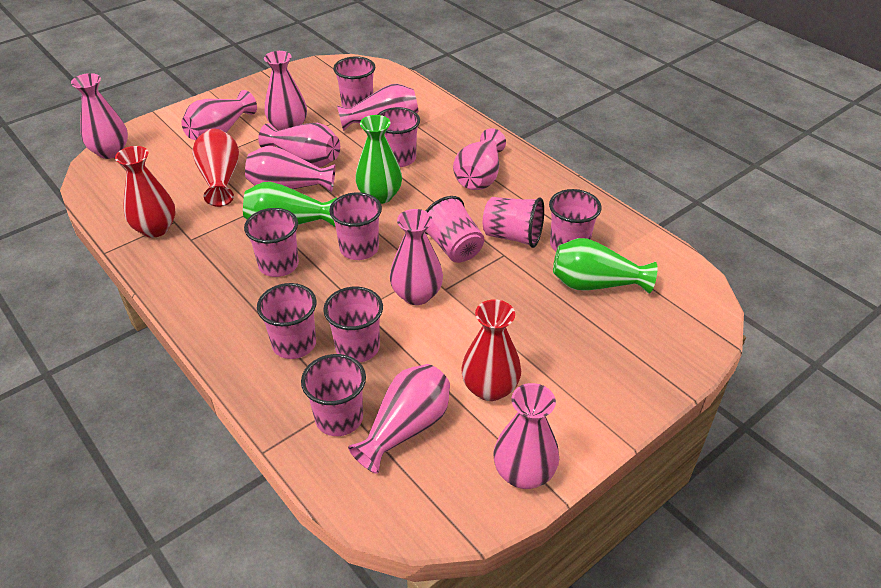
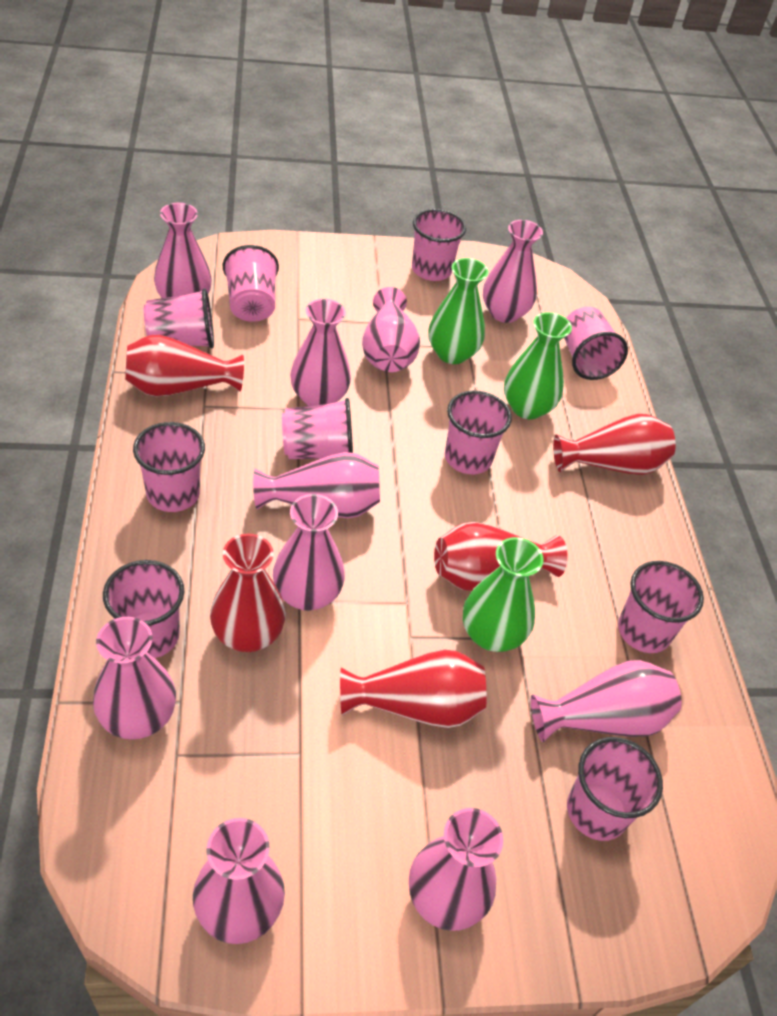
red vase: [115,146,175,238] [193,129,239,207] [461,299,521,401] = 3 -> [125,335,244,397] [210,534,286,652] [340,650,486,728] [434,522,568,591] [553,414,676,475] = 5

